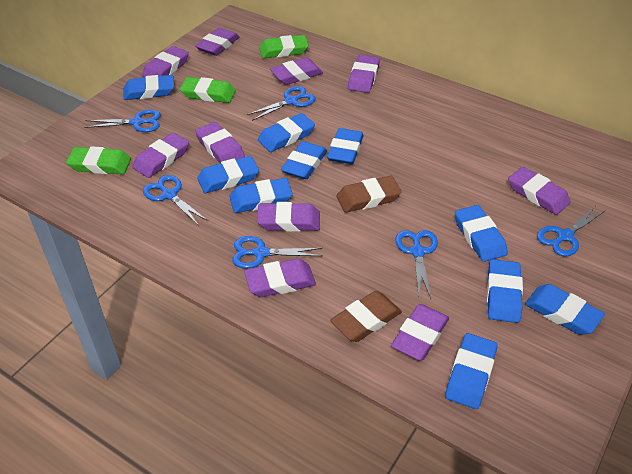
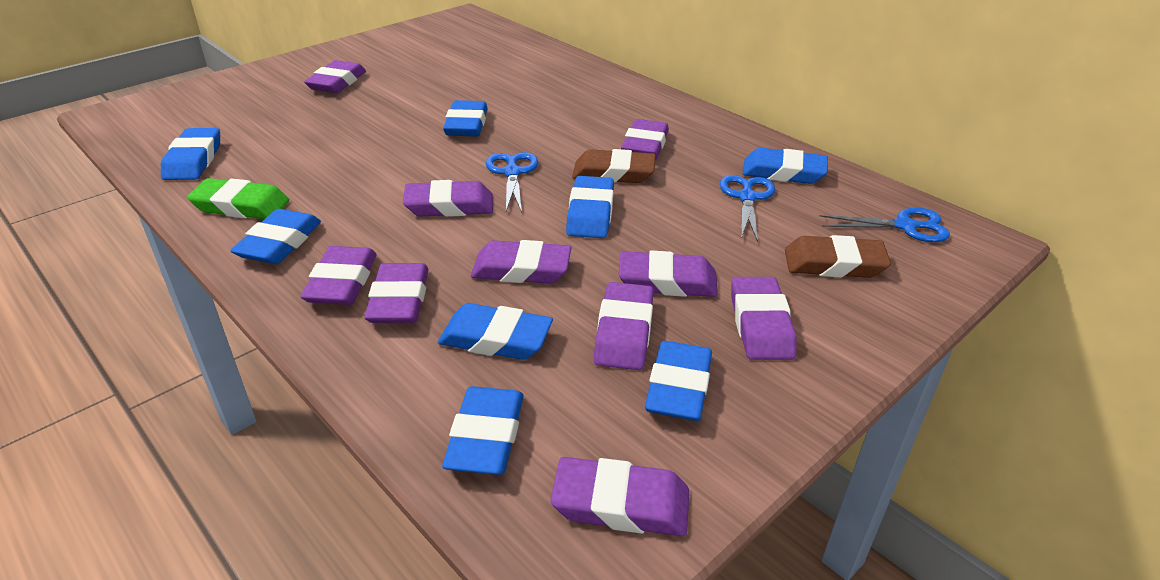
blue eraser: [124,75,174,100] [197,156,259,193] [229,178,293,213] [258,113,315,152] [281,141,327,179] [327,128,364,164] [445,333,498,409] [455,205,508,262] [487,259,523,323] [525,284,605,335] = 10 -> [161,128,220,180] [230,209,321,264] [438,303,553,360] [442,386,524,475] [443,100,488,136] [566,176,614,238] [645,341,712,421] [742,148,828,184] = 8
blue scissors: [84,109,161,132] [143,175,208,226] [232,236,323,269] [247,86,316,121] [395,230,438,299] [537,206,606,257] = 6 -> [486,152,538,212] [720,175,775,242] [820,207,950,242] = 3
green eraser: [66,146,131,174] [180,77,236,103] [259,35,309,58] = 3 -> [187,178,289,219] = 1

